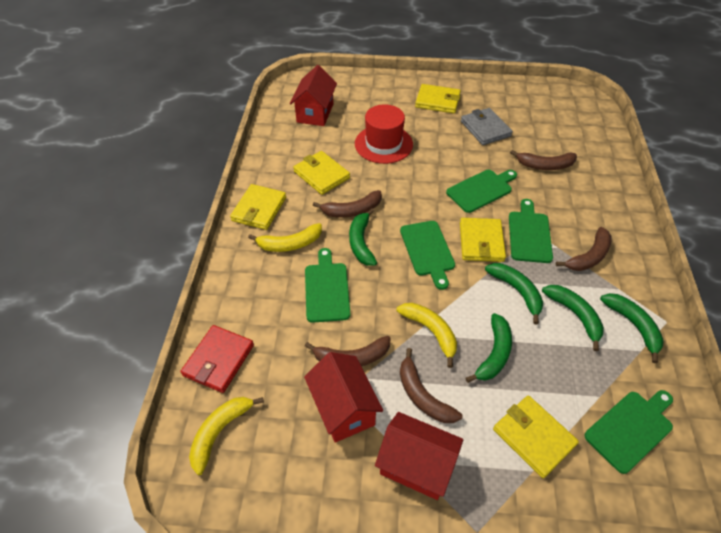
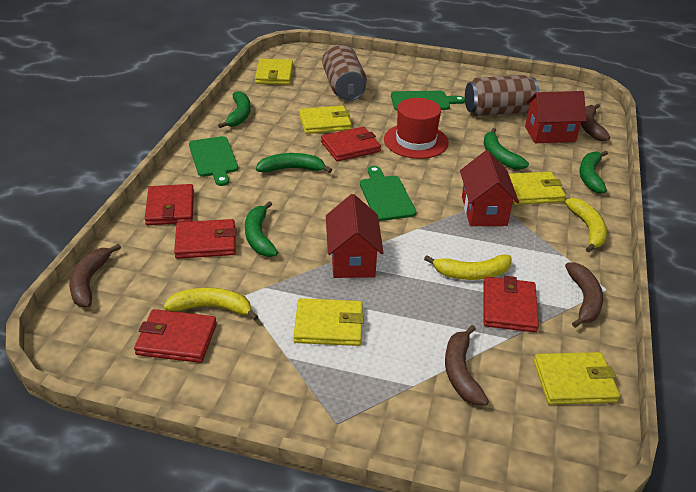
brown banana: [305,336,391,366] [313,190,382,218] [400,348,462,423] [510,150,577,170] [556,227,611,271] = 5 -> [69,244,121,307] [445,325,489,405] [565,262,603,328] [581,104,610,141] = 4
brown can: none = 0 -> [322,44,367,101] [465,75,539,116] = 2
green cutting board: [305,248,350,323] [400,221,455,290] [446,170,517,213] [509,199,553,263] [584,390,673,474] = 5 -> [189,136,238,186] [360,166,416,221] [391,91,465,111] = 3
grey wallet: [461,108,513,145] = 1 -> none = 0
red wallet: [181,325,254,393] = 1 -> [134,309,217,363] [145,184,194,225] [174,219,236,259] [321,127,381,162] [484,276,539,332] = 5

